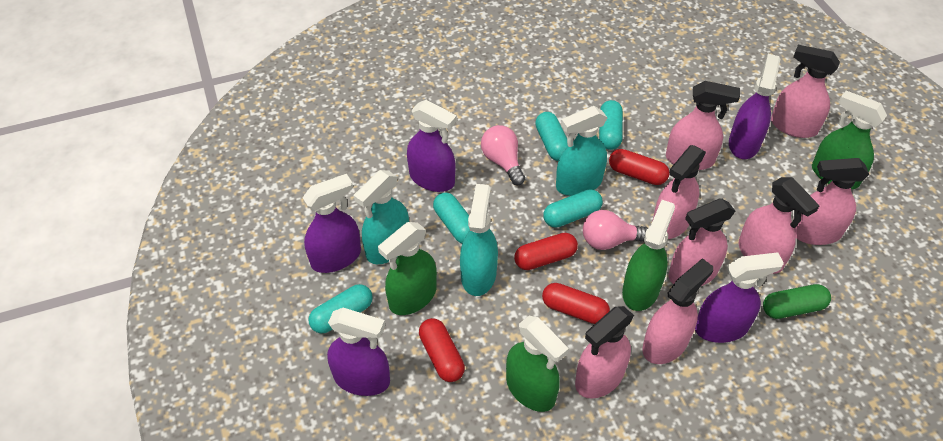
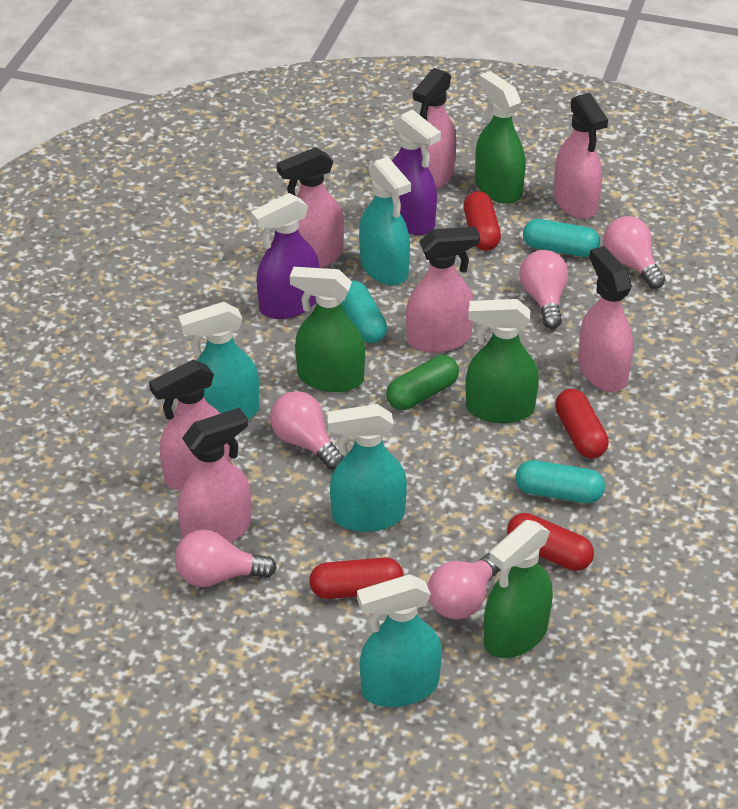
pink light bulb: [481,125,525,185] [583,210,648,250] = 2 -> [175,529,277,587] [270,391,344,470] [428,553,501,619] [519,250,568,329] [603,216,665,289] = 5
pink spray bottle: [575,306,634,399] [642,258,713,364] [652,145,706,239] [666,81,740,170] [668,198,735,286] [739,177,820,274] [771,45,840,138] [793,158,869,245] = 8 -> [149,360,231,491] [178,408,251,543] [277,147,344,268] [406,226,480,353] [413,68,456,189] [554,93,608,219] [578,246,633,392] = 7
purple spray bottle: [302,174,361,273] [327,308,390,396] [407,100,457,192] [695,252,784,343] [729,54,780,159] = 5 -> [251,193,320,319] [392,109,441,235] = 2
turquoise capsule: [308,284,373,333] [433,193,470,244] [535,112,568,161] [543,189,603,228] [599,100,623,150] = 5 -> [341,281,387,343] [516,460,605,503] [523,219,600,257] = 3
turquoise spray bottle: [354,170,409,264] [460,184,498,296] [556,106,607,196] = 3 -> [178,302,259,420] [327,404,407,532] [357,574,442,707] [359,157,411,285] = 4

